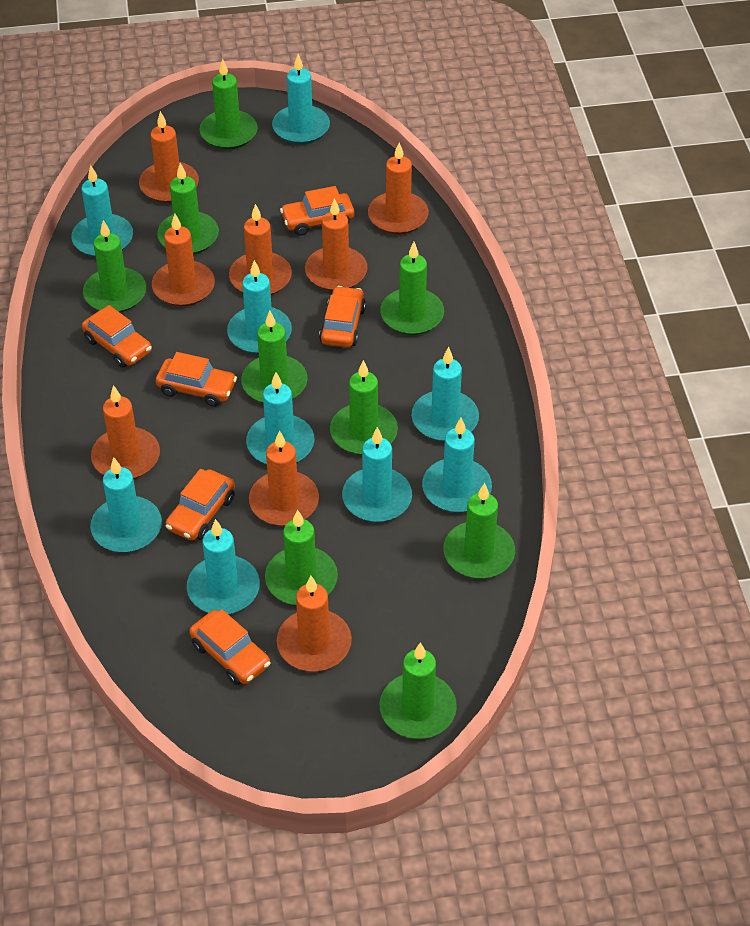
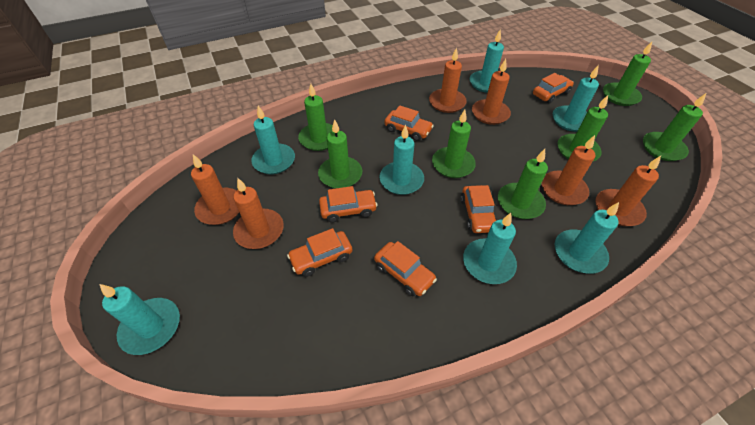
green candle: [83,220,146,312] [157,163,219,254] [199,59,258,149] [241,310,308,403] [265,510,338,605] [330,360,398,455] [380,242,444,335] [380,642,457,739] [443,483,515,579] = 9 -> [298,84,333,151] [318,119,362,189] [432,110,476,178] [498,149,548,219] [557,95,608,161] [603,42,652,106] [643,93,706,161] = 7
orange candle: [91,385,160,479] [139,111,199,203] [152,214,215,306] [229,204,292,295] [249,430,319,526] [277,576,352,671] [305,198,368,291] [368,142,429,234] = 8 -> [191,154,239,225] [233,178,284,249] [429,47,467,113] [472,59,511,125] [542,135,595,205] [595,156,661,226] = 6
turquoise candle: [71,165,133,257] [90,457,162,553] [187,519,260,614] [227,260,292,354] [246,372,314,464] [272,54,330,144] [342,427,412,522] [412,347,479,442] [422,418,492,512] = 9 -> [100,284,180,355] [251,106,295,174] [379,125,424,195] [463,213,517,284] [469,29,504,93] [553,65,599,132] [555,202,619,274] = 7

